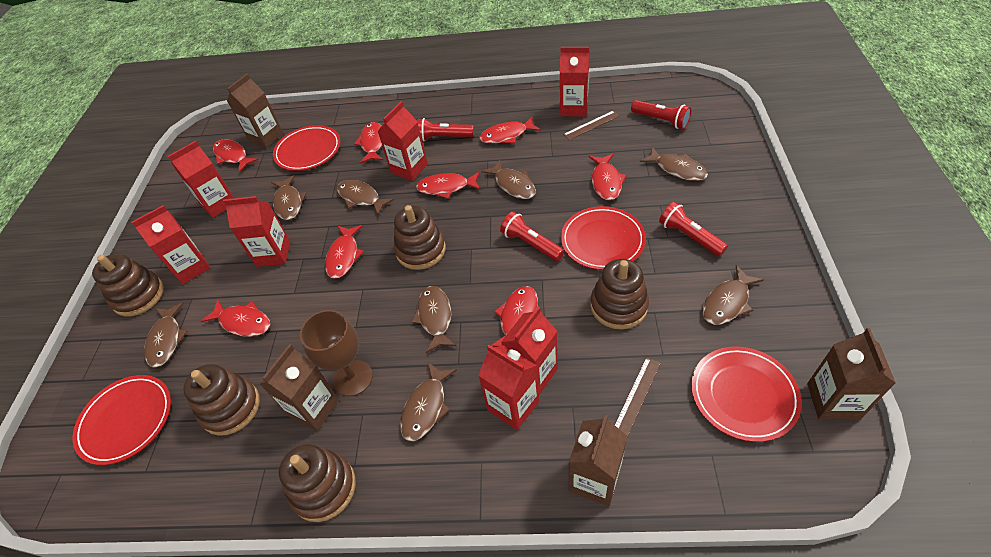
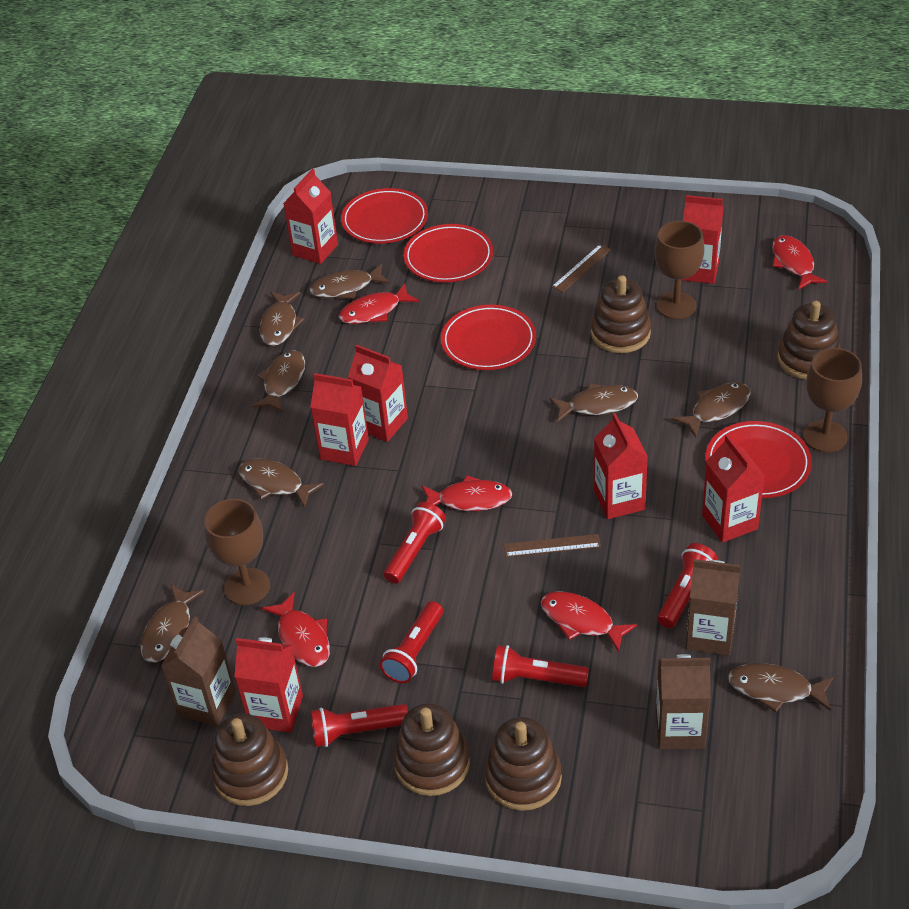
brown carton: [227,74,283,148] [260,344,339,431] [568,415,627,506] [807,328,896,420] = 4 -> [161,616,236,726] [656,654,711,749] [686,559,741,655] = 3
brown goblet: [300,310,373,396] = 1 -> [204,499,270,605] [655,221,704,319] [803,348,862,452] = 3
red fish: [200,299,270,337] [213,139,258,172] [325,225,364,279] [354,122,383,163] [416,172,481,199] [480,117,541,144] [490,286,538,347] [589,154,627,200] = 8 -> [262,592,330,667] [339,284,419,324] [422,475,512,511] [541,591,637,652] [772,235,828,290] = 5
red flashlight: [417,118,474,141] [500,211,564,261] [631,100,691,129] [659,202,728,257] = 4 -> [311,704,408,747] [380,601,443,683] [384,502,446,584] [492,645,589,687] [657,543,718,628] = 5

